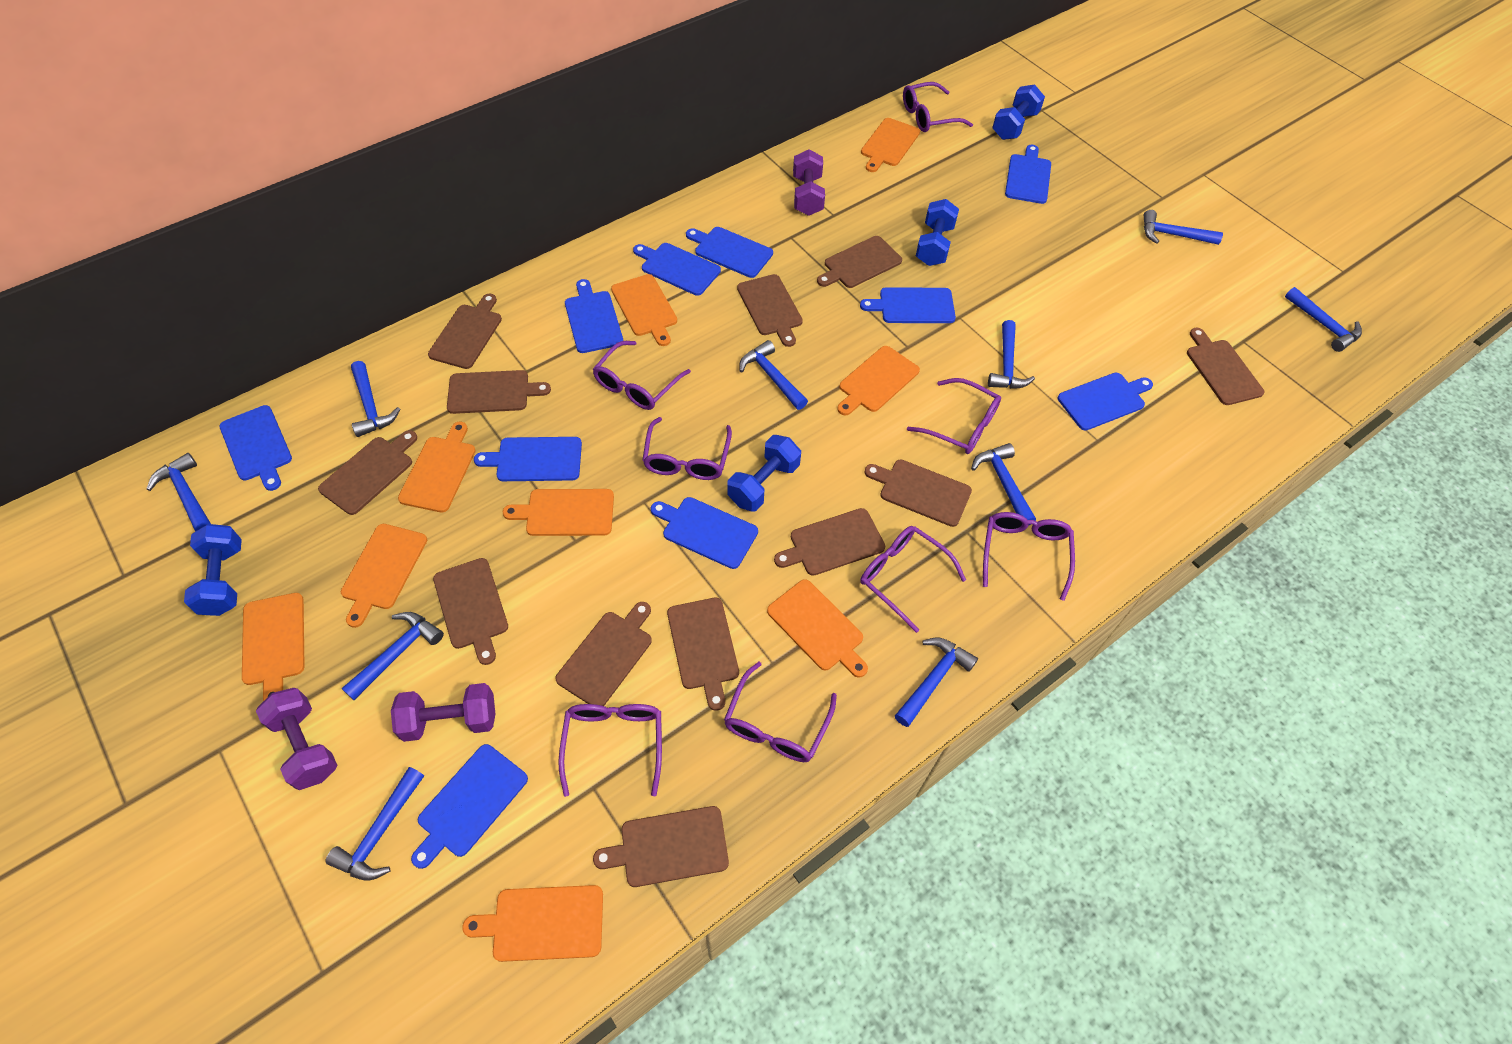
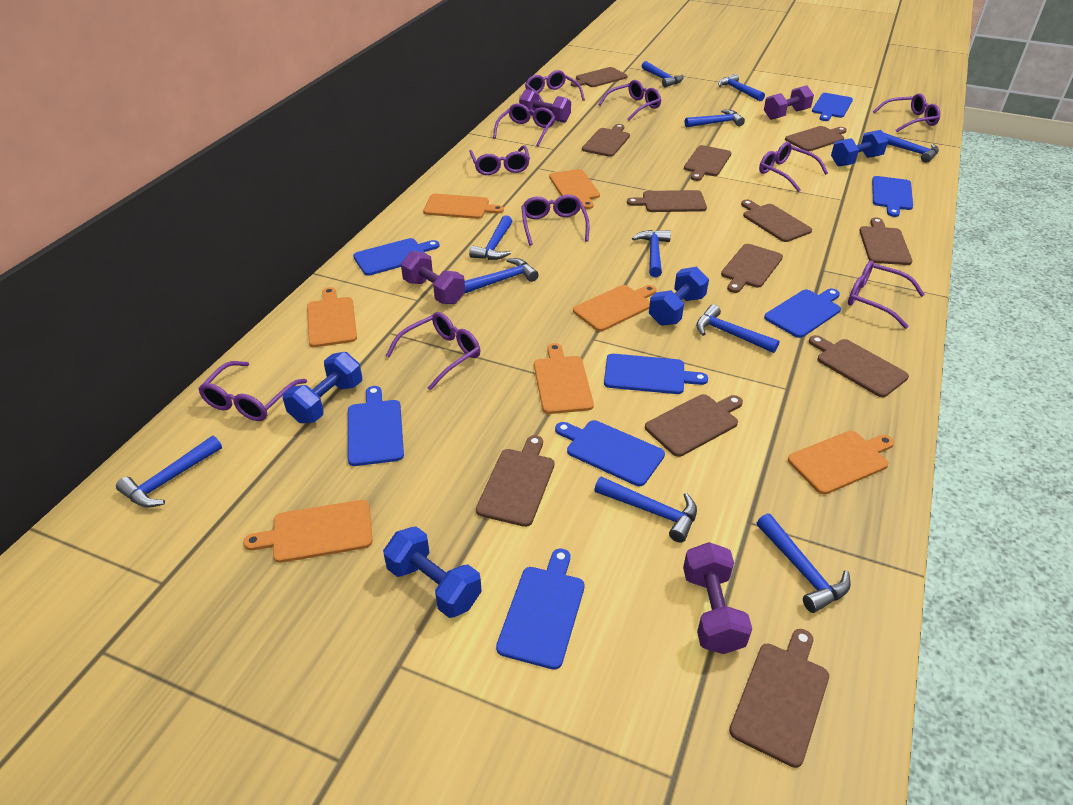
blue cutting board: [219,405,292,491] [411,744,528,869] [474,437,582,481] [565,279,623,353] [633,243,721,296] [651,497,758,569] [686,227,773,278] [860,287,956,323] [1005,145,1051,204] [1058,373,1153,430] = 10 -> [348,386,404,466] [353,238,440,276] [496,549,585,670] [555,420,665,486] [604,354,708,394] [764,288,841,338] [812,93,853,121] [872,176,913,217] = 8
blue hammer: [146,453,211,531] [325,767,424,881] [341,612,444,700] [351,361,400,437] [739,340,808,410] [895,638,978,727] [971,443,1036,526] [988,320,1035,389] [1144,210,1223,245] [1285,287,1362,352] = 10 -> [116,436,222,508] [464,258,539,294] [469,215,512,260] [594,477,697,543] [632,230,671,277] [642,61,684,87] [685,109,745,128] [696,304,779,353] [718,74,765,101] [757,513,851,613] [883,132,939,163] = 11
orange cutting board: [242,593,305,701] [341,524,427,628] [398,422,476,513] [462,885,603,962] [503,489,614,536] [611,274,677,346] [767,579,868,678] [837,346,920,416] [861,118,920,172] = 9 -> [243,500,373,563] [307,287,357,347] [423,194,504,219] [534,343,594,414] [549,169,600,209] [573,285,657,331] [788,431,894,495] = 7
purple dumbbell: [256,688,337,790] [391,683,495,742] [793,149,825,216] = 3 -> [401,251,465,304] [519,89,571,123] [683,542,752,654] [764,85,814,120] = 4
purple glasses: [558,704,662,797] [593,341,691,410] [642,417,732,480] [724,662,837,762] [860,526,966,633] [903,82,973,132] [907,378,1001,454] [983,512,1075,601] = 8 -> [198,361,307,421] [386,312,480,391] [469,145,530,175] [493,103,556,146] [521,195,590,246] [525,70,585,102] [599,80,661,121] [759,142,828,192] [848,260,925,329] [873,93,940,132] = 10

